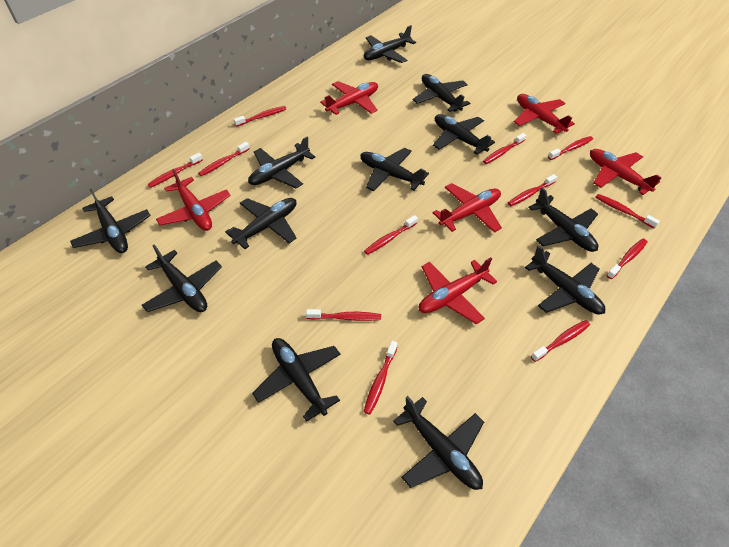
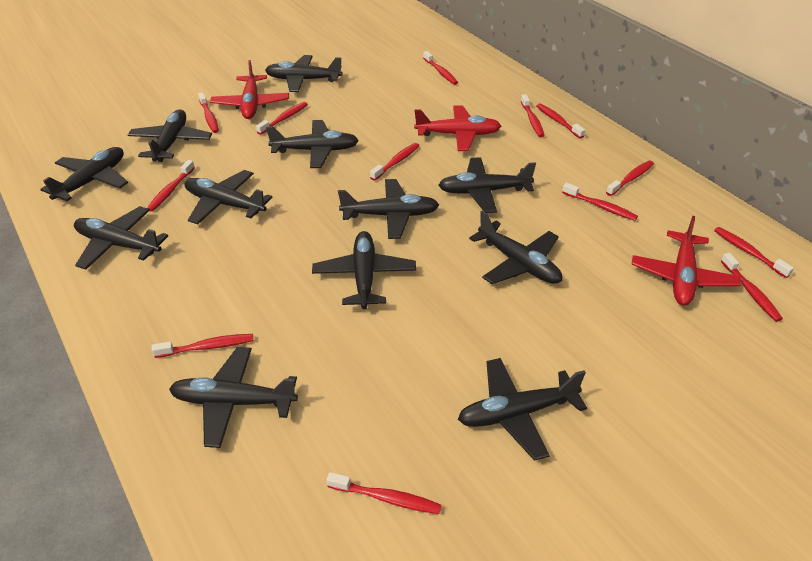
red plane: [156,169,231,231] [320,81,378,115] [419,257,497,324] [433,183,502,233] [514,94,575,134] [590,149,662,195] = 6 -> [210,60,289,119] [414,105,501,151] [631,216,740,306] = 3
red toothbrush: [148,153,203,188] [198,142,250,176] [234,106,287,127] [306,309,381,321] [364,215,418,255] [364,341,398,415] [483,133,526,164] [508,174,557,206] [531,320,590,362] [548,136,593,160] [595,194,660,229] [606,239,647,279] = 12 -> [147,160,195,212] [152,334,254,358] [198,92,219,133] [256,102,308,135] [327,472,441,514] [370,143,420,181] [423,51,458,85] [521,94,545,137] [536,103,585,139] [562,183,638,221] [606,160,654,196] [714,227,794,278] [721,253,783,322] = 13

